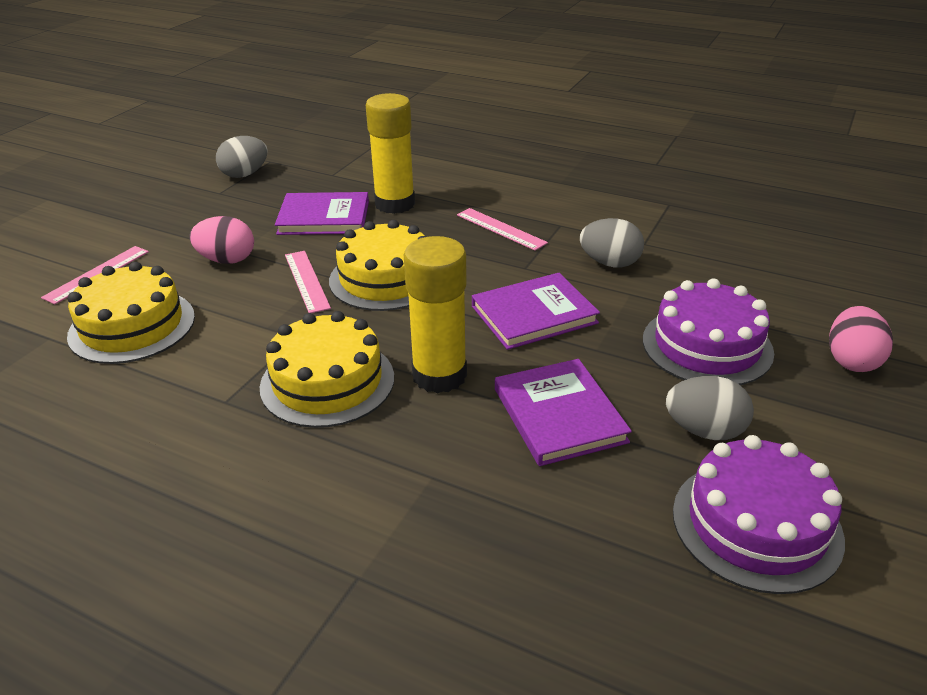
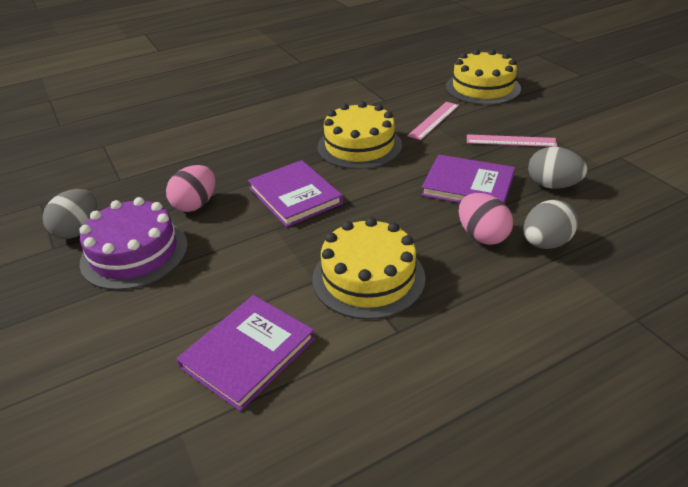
pink ruler: [41,246,149,304] [285,251,331,313] [457,208,548,251] = 3 -> [407,102,459,140] [467,134,557,147] = 2
purple cake: [643,278,774,385] [673,435,845,594] = 2 -> [79,197,188,290] = 1
yellow glue stick: [366,93,415,214] [404,236,467,393] = 2 -> none = 0

